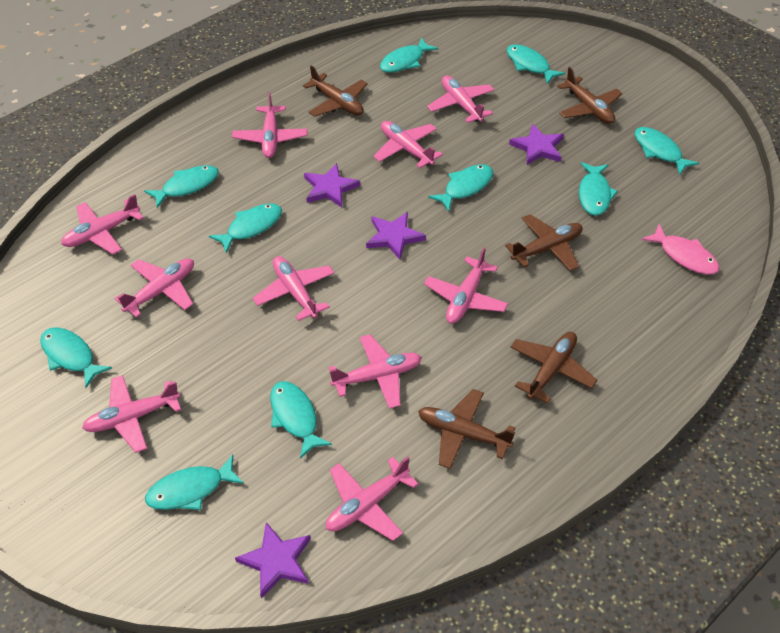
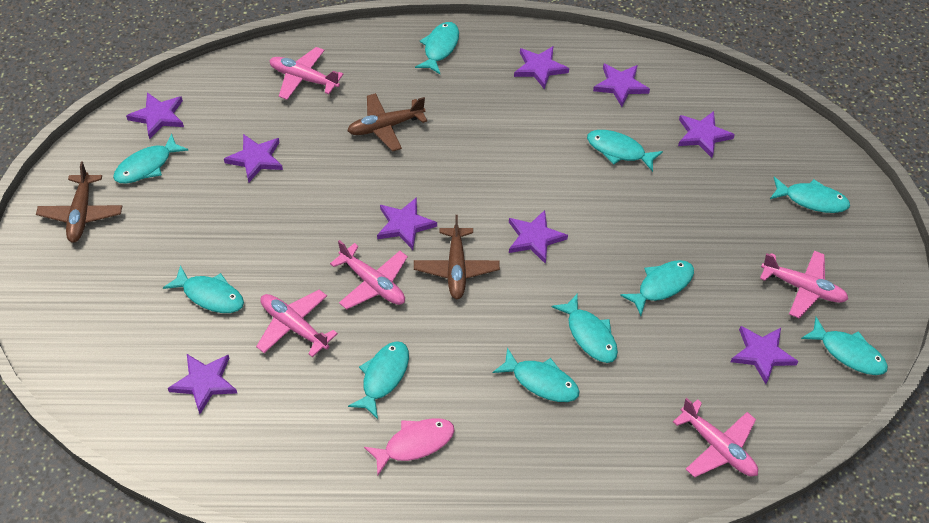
brown plane: [303,65,368,117] [418,389,515,469] [505,214,583,271] [511,332,597,404] [557,67,622,124] = 5 -> [36,162,122,242] [347,93,427,151] [414,215,500,299] = 3
pink plane: [61,194,144,255] [82,375,181,453] [115,258,194,318] [232,92,307,158] [253,256,334,321] [326,457,418,541] [329,334,422,409] [373,121,443,168] [424,247,508,324] [427,76,494,123] = 10 -> [256,290,338,357] [269,47,344,100] [330,240,408,309] [673,398,758,478] [760,251,848,318] = 5
purple star: [235,522,311,599] [304,163,360,208] [366,212,426,260] [509,124,564,165] = 4 -> [126,92,184,139] [168,354,237,414] [224,134,283,183] [377,197,437,250] [509,210,568,264] [514,46,569,90] [593,64,650,107] [678,111,735,158] [730,326,798,384] = 9

